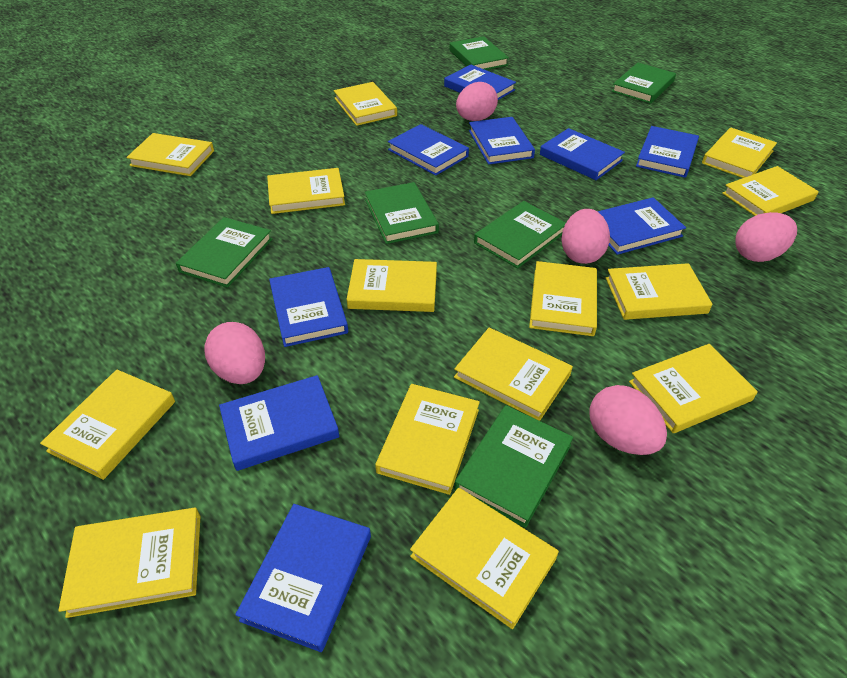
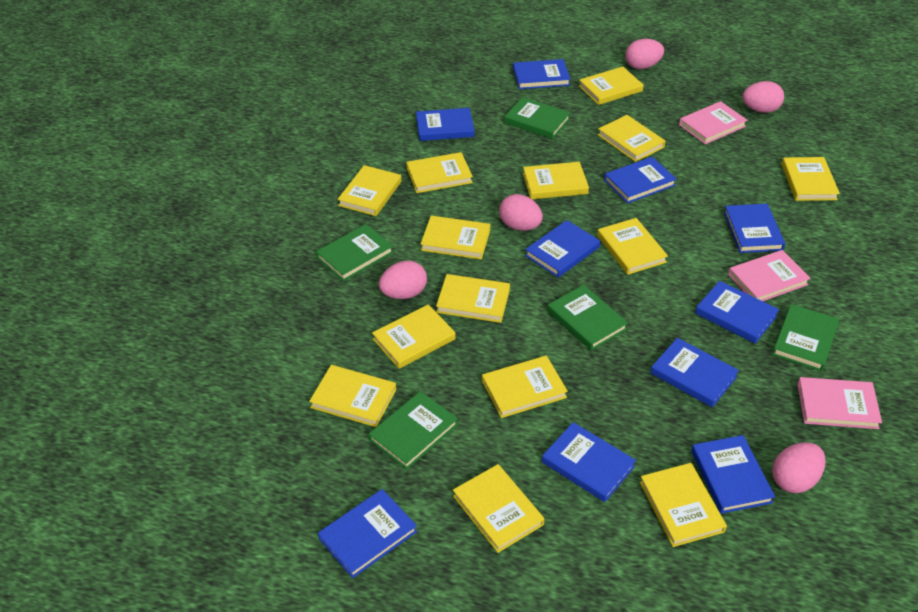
blue book: [219,375,339,471] [235,504,371,652] [269,267,348,347] [388,124,469,176] [444,64,516,100] [469,117,535,165] [540,128,625,180] [597,197,686,255] [636,126,699,178] = 9 -> [318,489,417,578] [416,108,474,141] [513,59,571,89] [525,220,600,278] [542,422,636,502] [604,157,677,204] [650,338,739,407] [691,435,775,514] [695,281,779,343] [724,204,785,253] = 10
green book: [176,217,272,288] [365,182,439,244] [449,36,509,70] [455,405,573,528] [474,201,566,268] [612,63,676,104] = 6 -> [316,224,393,281] [369,391,458,470] [504,97,570,139] [547,285,628,351] [772,304,839,371] = 5
pink book: none = 0 -> [679,101,747,144] [728,250,811,301] [797,377,882,429] = 3

